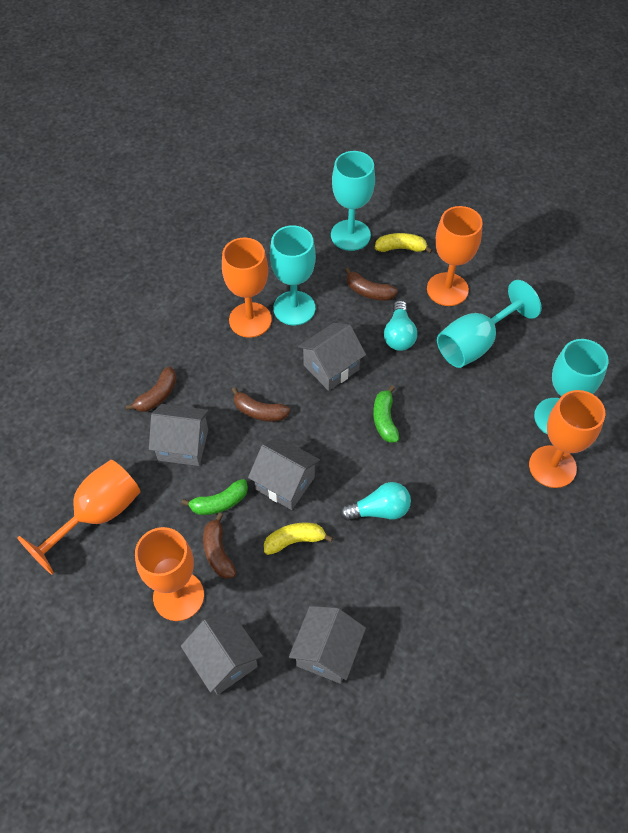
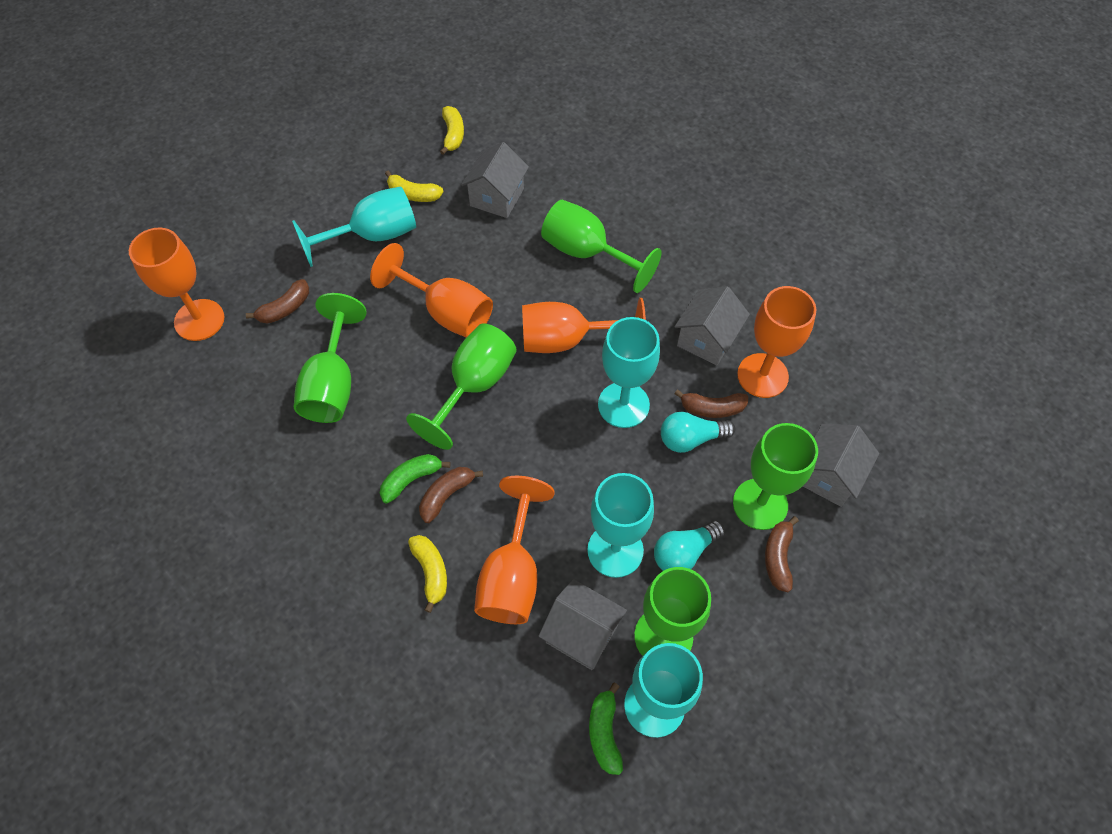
green goblet: none = 0 -> [294,293,367,423] [406,323,517,450] [541,200,662,293] [634,567,711,656] [733,423,818,530] = 5
grey house: [149,404,209,466] [181,611,263,695] [248,437,320,510] [289,606,366,684] [298,323,366,391] = 5 -> [461,142,529,218] [538,579,627,670] [674,286,750,366] [803,424,879,507] = 4
yellow banana: [264,523,333,555] [375,233,432,253] = 2 -> [385,171,444,202] [408,535,447,613] [440,106,464,155] = 3

